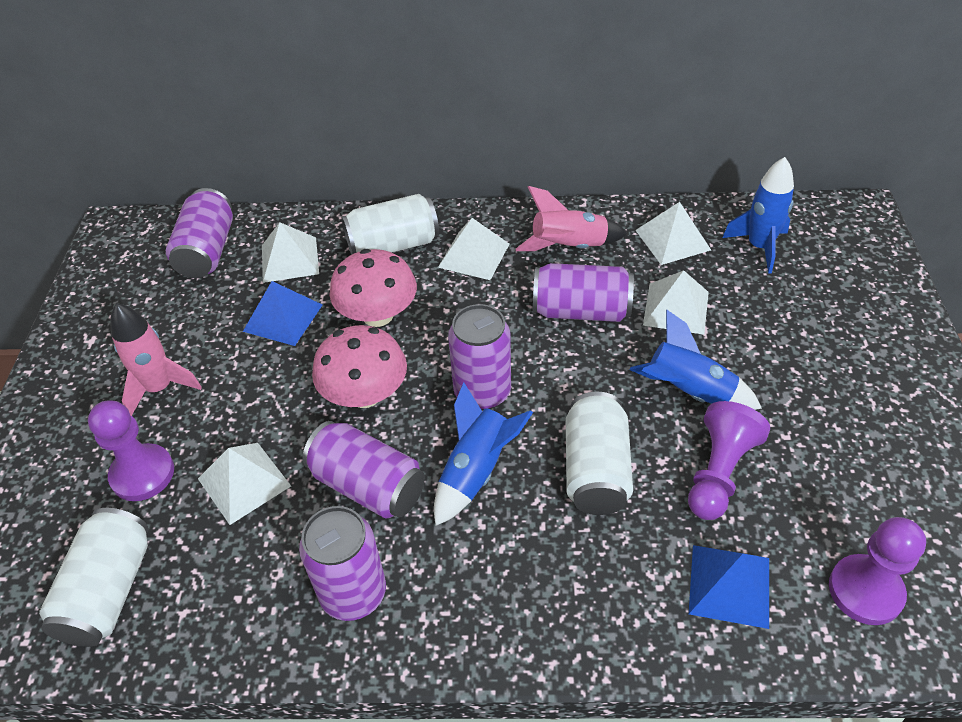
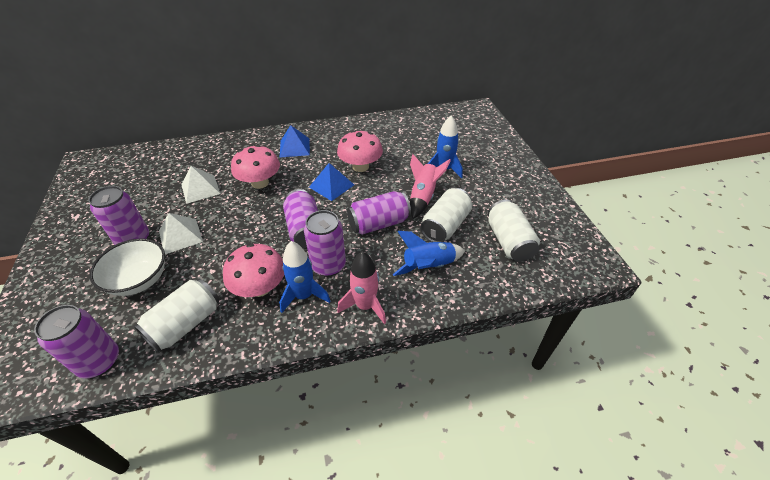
pink mushroom: [312,325,407,408] [330,249,417,327] = 2 -> [223,243,284,297] [231,145,280,189] [337,130,383,172] = 3
purple pawn: [88,400,174,501] [688,401,770,520] [829,517,926,625] = 3 -> none = 0
white bowl: none = 0 -> [89,238,165,296] = 1
white pyramid: [198,443,291,525] [262,222,319,283] [438,218,509,280] [635,202,711,265] [643,270,709,335] = 5 -> [159,213,203,254] [181,166,220,204] = 2

